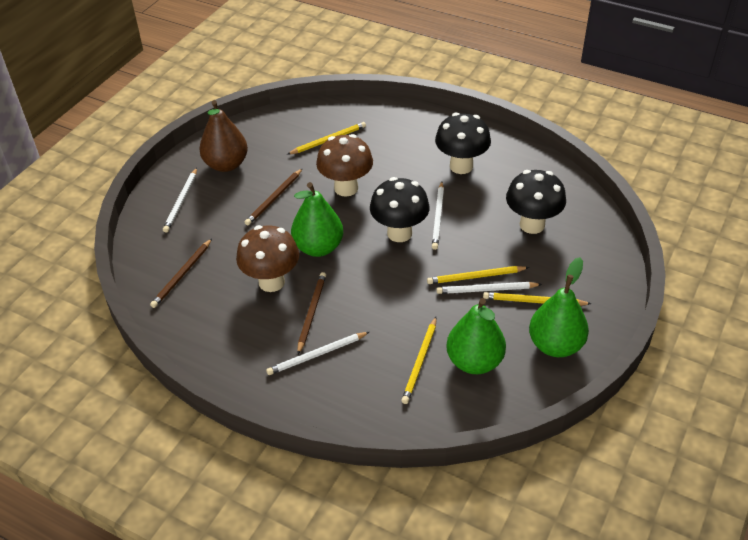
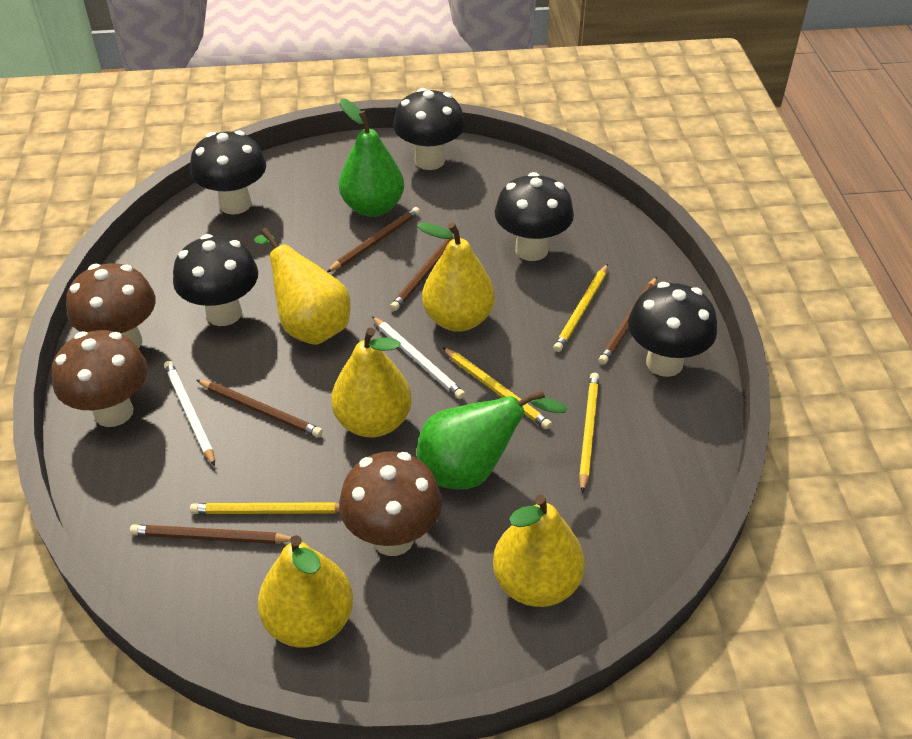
black mushroom: [370,177,430,242] [435,112,491,174] [506,170,566,234] = 3 -> [173,234,258,326] [190,130,266,215] [393,88,465,170] [495,172,574,261] [628,282,717,377] = 5
brown mushroom: [236,225,299,292] [316,134,373,197] = 2 -> [52,330,147,427] [66,263,156,348] [339,451,442,556] = 3
brown pear: [199,100,248,172] = 1 -> none = 0
brown pencil: [150,238,212,308] [244,168,303,225] [297,272,326,354] = 3 -> [130,524,292,544] [196,380,323,437] [327,207,420,273] [390,230,459,311] [598,277,657,365] = 5
green pear: [291,182,343,257] [446,298,506,374] [529,257,589,357] = 3 -> [339,98,404,217] [417,389,568,489] = 2
white pencil: [163,168,197,232] [266,332,369,375] [432,181,444,250] [437,282,542,294] = 4 -> [164,361,215,466] [372,316,465,399] = 2
yellow pear: none = 0 -> [254,228,351,345] [258,535,353,648] [331,327,412,438] [417,222,495,332] [493,494,585,607] = 5

